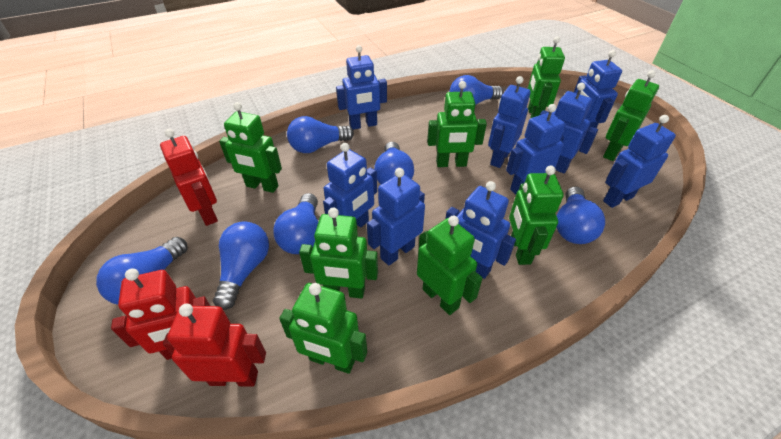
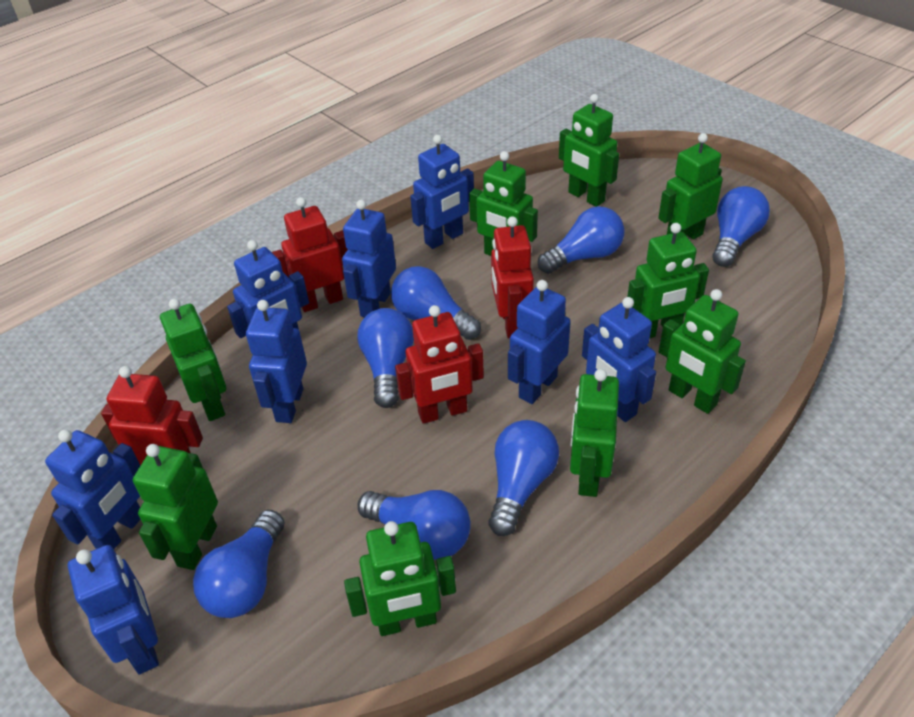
blue robot: [323,143,377,227] [336,45,387,130] [367,168,425,266] [446,181,516,279] [488,76,531,168] [506,104,566,195] [540,83,598,174] [574,50,622,129] [603,115,676,208] = 9 -> [45,429,141,549] [68,545,159,675] [227,240,309,338] [246,300,307,423] [342,200,396,317] [410,135,474,249] [508,280,571,404] [582,297,656,422] = 8
green robot: [219,102,282,193] [279,283,367,374] [299,208,378,299] [417,215,483,315] [427,81,487,167] [509,166,564,265] [528,37,565,118] [603,70,659,161] = 8 -> [133,444,218,570] [160,298,226,421] [344,521,456,636] [469,151,538,256] [559,94,619,207] [570,369,619,497] [627,223,709,338] [658,133,723,240] [659,289,746,414] = 9
red robot: [111,268,210,360] [160,129,218,226] [163,304,266,387] = 3 -> [101,366,203,466] [272,197,348,312] [395,305,484,424] [491,216,534,338] = 4

